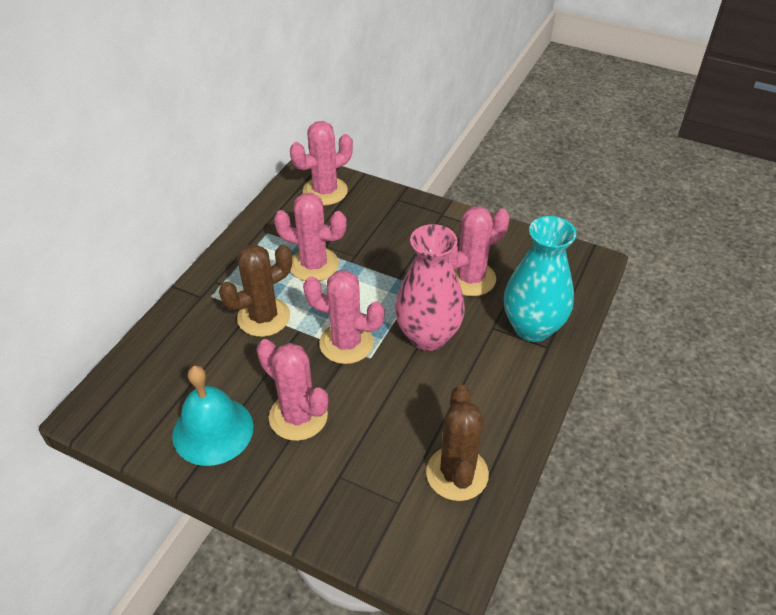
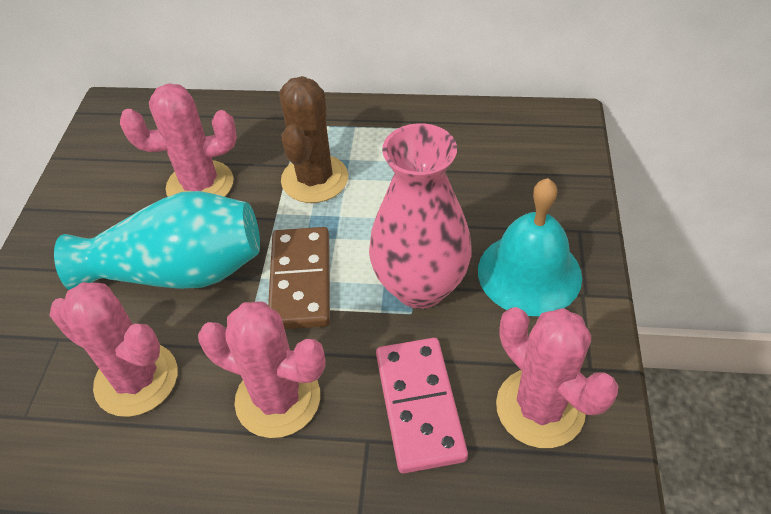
brown cactus: [219,244,292,337] [426,385,489,501] = 2 -> [279,76,348,203] = 1
brown domino: none = 0 -> [268,227,330,329] = 1
pink cactus: [256,339,329,441] [274,193,347,281] [290,121,353,205] [303,270,385,364] [449,206,509,296] = 5 -> [49,282,177,417] [120,83,237,197] [198,301,326,438] [496,307,619,448] = 4
pink domino: none = 0 -> [376,338,468,473] = 1

